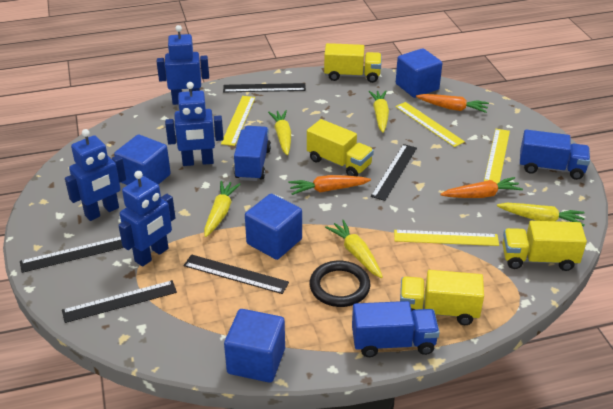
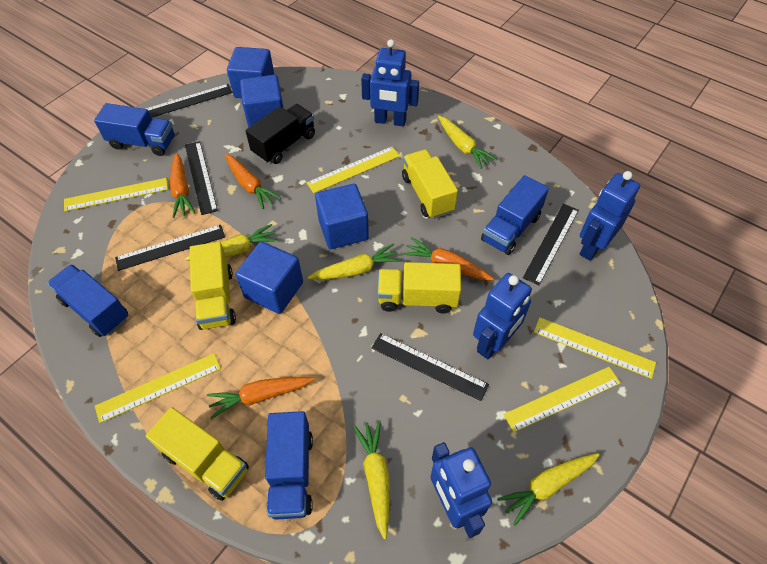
black ring: [310,261,371,307] = 1 -> none = 0
black truck: none = 0 -> [245,104,315,164] = 1
blue truck: [234,126,271,181] [352,301,440,357] [520,130,590,180] = 3 -> [47,264,129,337] [94,103,175,156] [265,411,313,520] [481,175,549,255] = 4
orange carrot: [289,175,371,195] [416,94,489,113] [440,177,523,198] = 3 -> [170,153,196,218] [207,377,315,419] [225,154,281,209] [402,237,494,280] = 4
yellow ruler: [221,96,255,146] [394,230,499,246] [395,102,465,147] [484,129,510,184] = 4 -> [64,178,168,212] [95,353,221,423] [306,147,400,193] [503,367,621,432] [534,317,656,379] = 5

